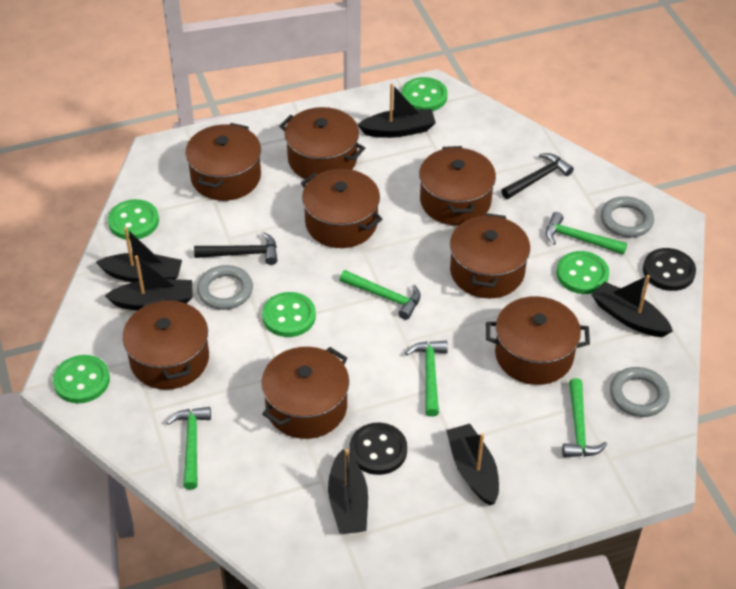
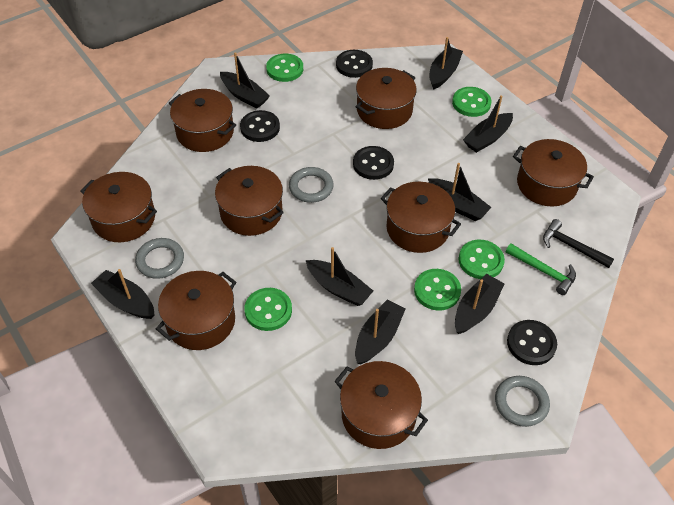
black boat: [96,227,182,283] [105,255,193,310] [328,449,368,534] [358,83,436,138] [446,424,499,505] [592,275,673,337] = 6 -> [91,269,154,319] [220,52,270,109] [306,247,373,306] [355,299,406,365] [428,163,492,221] [429,37,463,90] [455,274,505,334] [463,95,513,153] = 8
black button: [350,423,407,475] [643,248,696,291] = 2 -> [240,110,280,142] [336,50,373,78] [353,146,394,180] [507,320,557,365] = 4
black hammer: [194,232,277,265] [501,153,574,199] = 2 -> [543,219,614,268] = 1
green hammer: [166,407,211,490] [340,270,421,320] [405,341,448,417] [546,212,627,255] [562,378,607,457] = 5 -> [506,243,576,295] = 1

